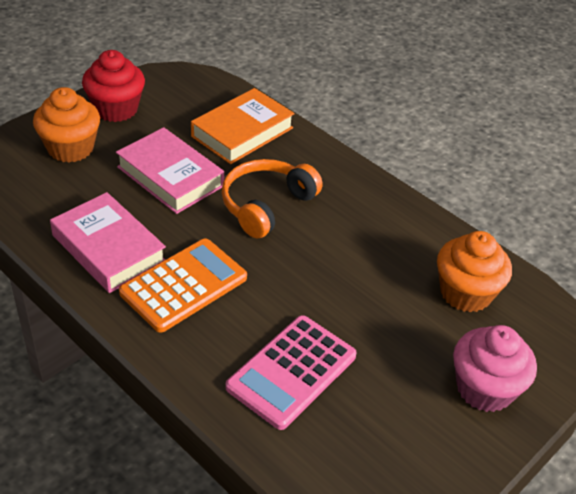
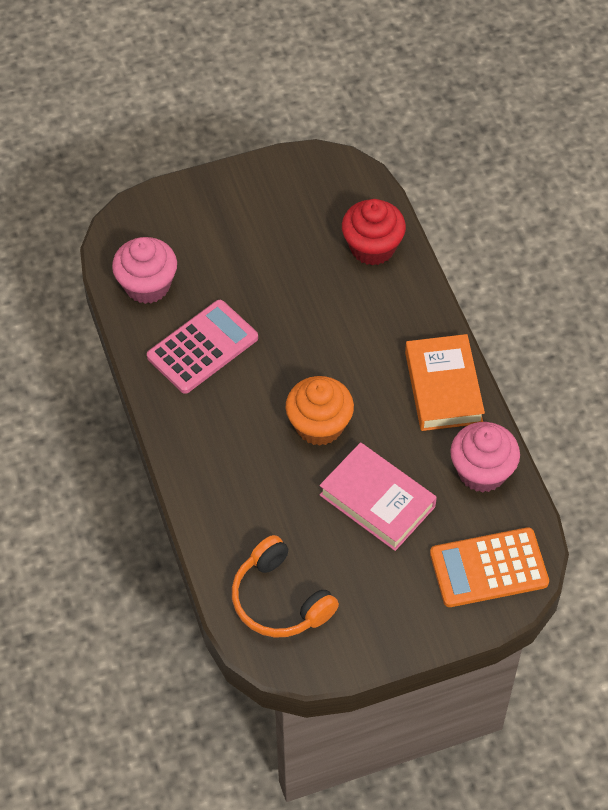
orange cupcake: [33,87,100,163] [437,231,512,313] = 2 -> [286,376,354,446] = 1
pink book: [50,192,166,293] [116,127,224,214] = 2 -> [319,442,437,551] = 1
pink cupcake: [453,325,537,412] = 1 -> [112,237,177,304] [450,422,520,493] = 2

